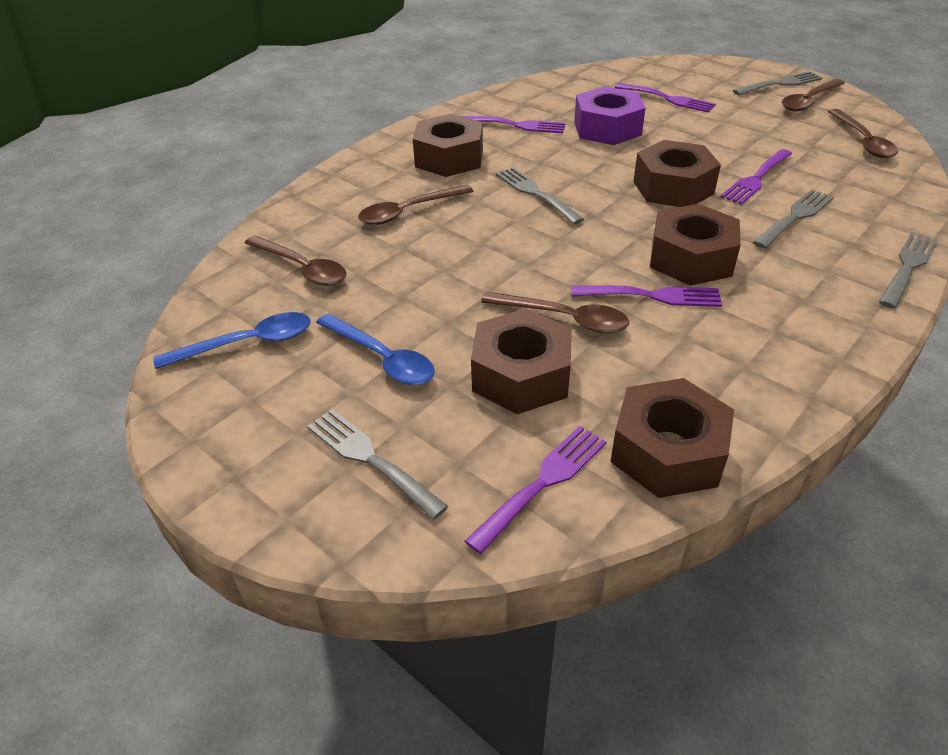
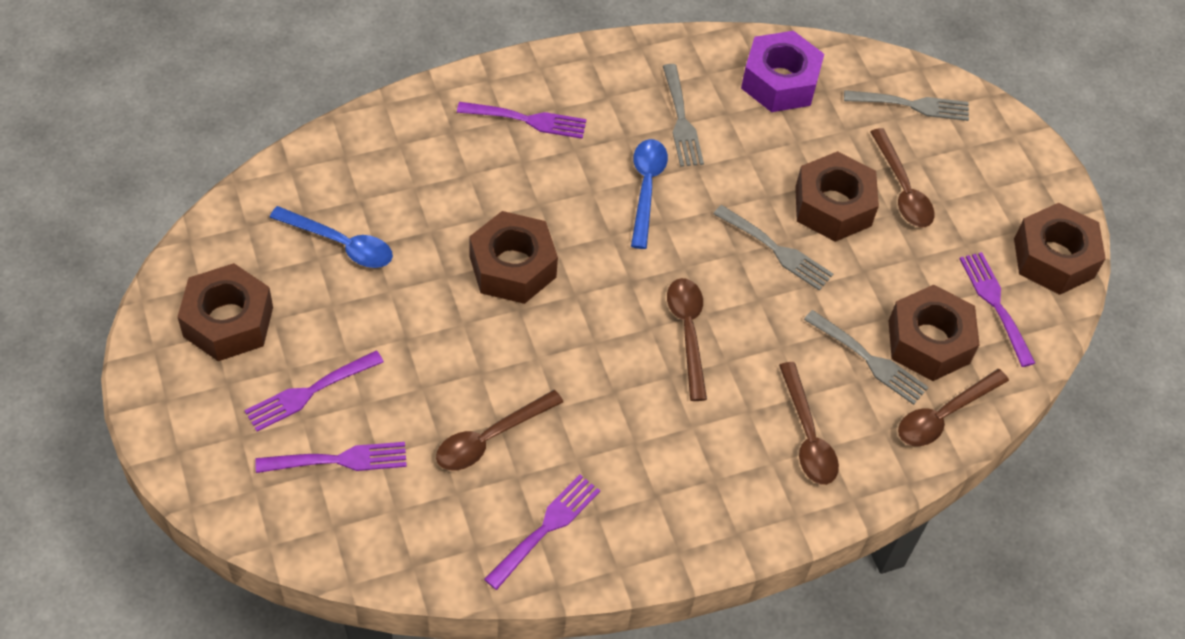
grey fork: [307,409,448,520] [496,167,584,225] [733,71,822,95] [753,190,834,249] [879,232,938,309] = 5 -> [663,64,704,167] [714,205,833,291] [804,310,928,405] [844,90,969,121] = 4

